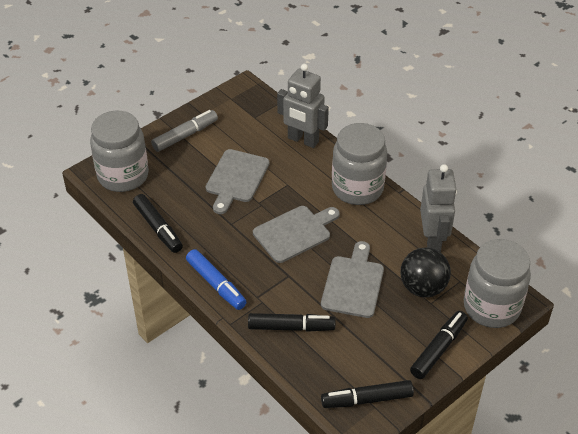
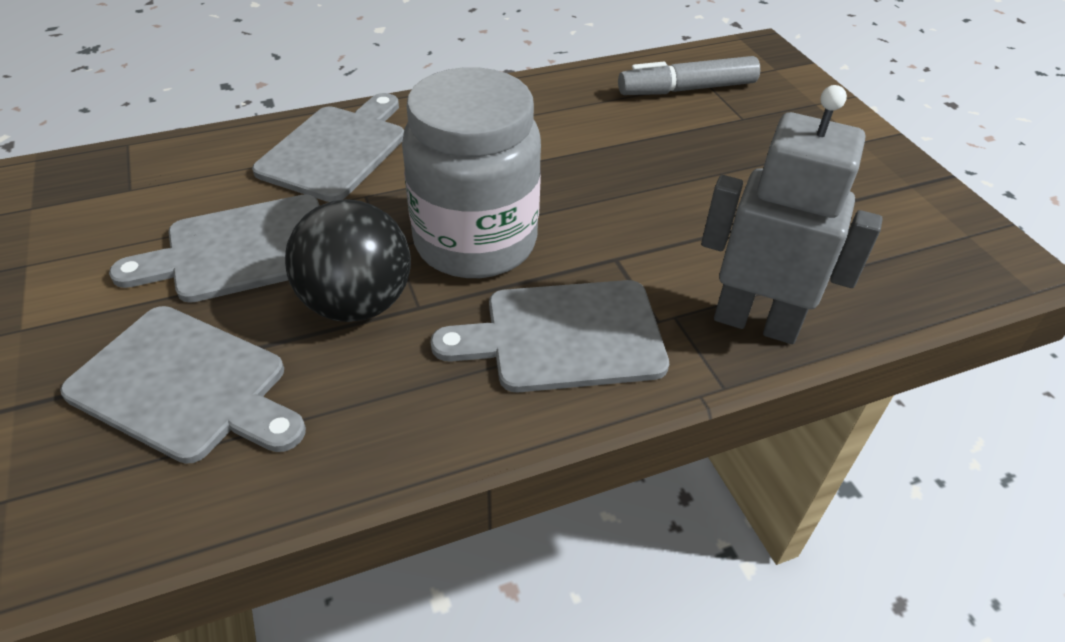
black marker: [133,194,183,253] [248,313,335,332] [321,380,414,408] [410,311,468,379] = 4 -> none = 0
blue marker: [186,249,246,310] = 1 -> none = 0
grey cutting board: [206,149,269,214] [253,206,340,263] [321,241,384,318] = 3 -> [60,306,306,464] [109,194,320,303] [252,93,404,202] [430,280,669,392] = 4
grey jar: [90,111,149,192] [332,123,387,205] [464,239,531,328] = 3 -> [402,67,541,278] = 1
grey robot: [277,64,329,148] [420,164,457,252] = 2 -> [701,85,883,344] = 1

